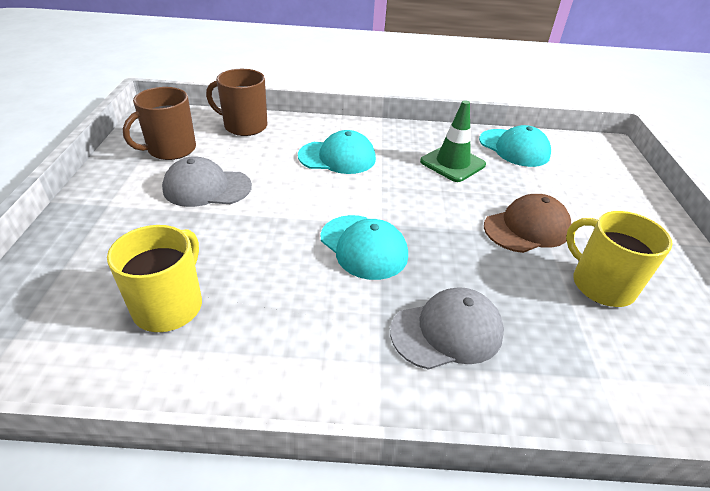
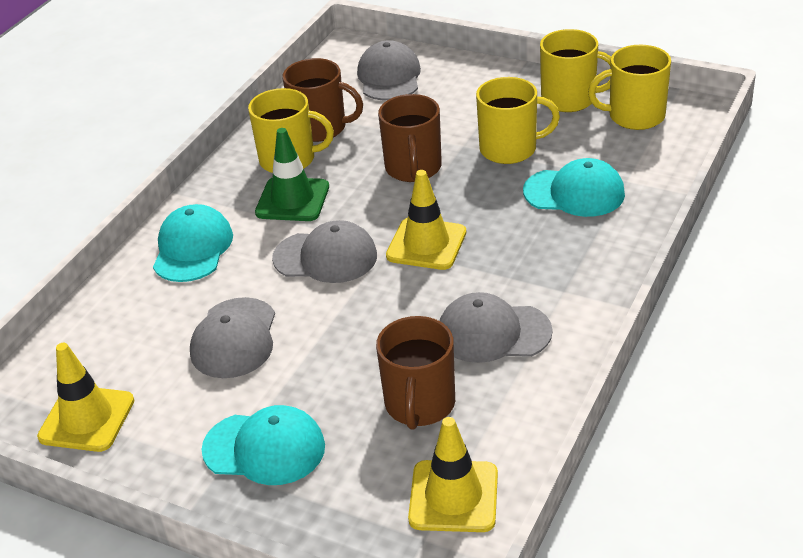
brown cap: [484,194,571,253] = 1 -> none = 0
brown mug: [123,87,196,160] [206,69,267,136] = 2 -> [283,58,363,142] [376,316,455,430] [378,94,442,182] = 3
grey cap: [162,156,252,207] [390,287,504,370] = 2 -> [190,297,275,378] [272,220,377,283] [357,40,421,101] [440,292,553,363] = 4
yellow mug: [107,225,202,332] [566,211,673,307] = 2 -> [248,88,334,173] [476,77,560,164] [540,29,611,112] [588,45,671,130] = 4
yellow traffic cone: none = 0 -> [37,343,134,452] [386,170,466,270] [408,417,498,532] = 3

